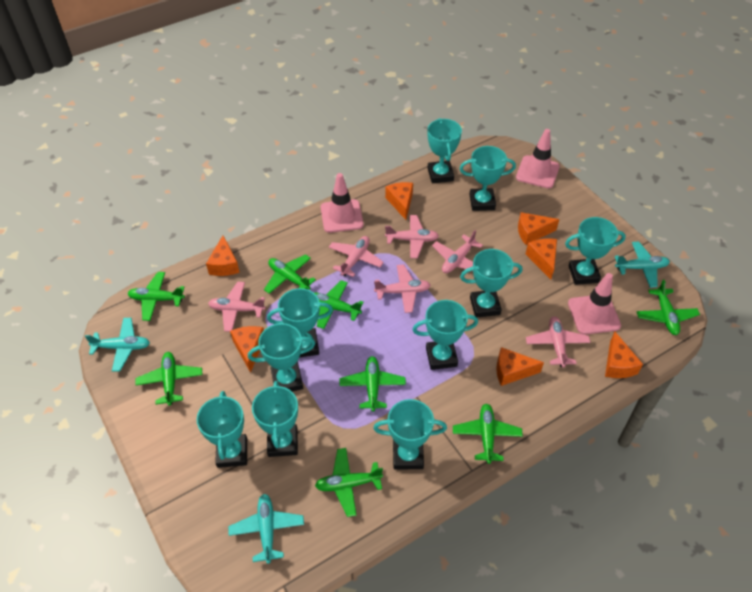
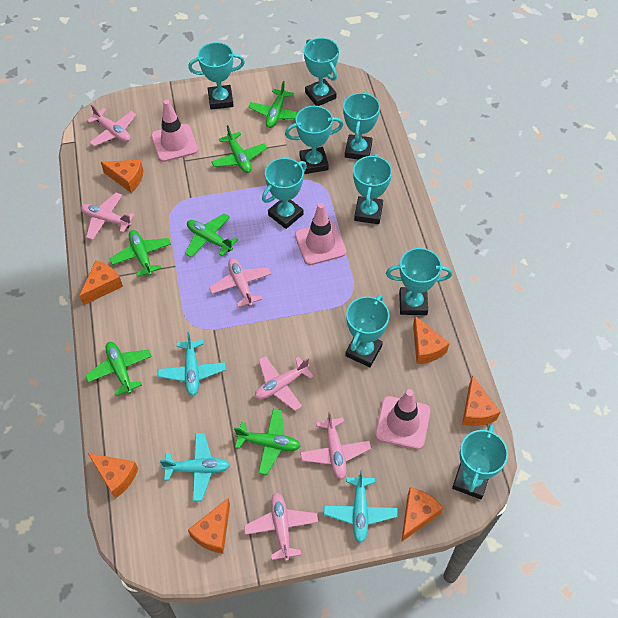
green plane: [127,272,185,321] [135,352,203,406] [264,254,316,294] [315,280,364,329] [315,448,383,517] [339,356,406,411] [453,404,523,464] [637,279,700,335] = 8 -> [85,342,152,396] [110,230,171,277] [185,213,238,258] [211,125,267,173] [234,409,300,475] [249,81,298,128] = 6
turquoise trophy: [197,391,247,468] [248,323,316,391] [252,381,298,457] [267,288,333,358] [373,399,447,469] [412,300,478,370] [427,118,462,183] [459,146,516,211] [460,249,522,318] [565,217,626,285] = 10 -> [188,42,245,110] [262,158,307,229] [285,106,343,174] [304,38,339,106] [343,92,380,160] [345,295,390,367] [353,154,392,224] [386,248,452,315] [452,424,508,499] = 9

